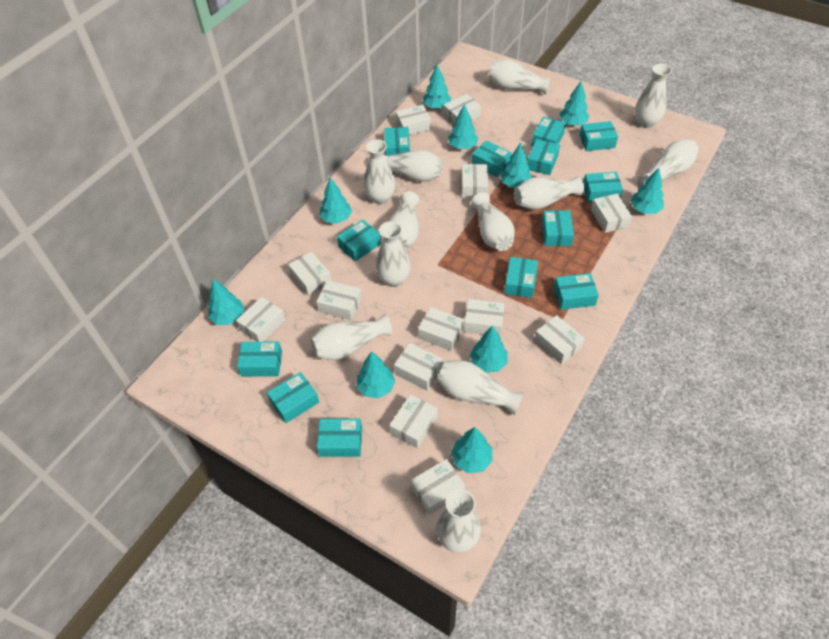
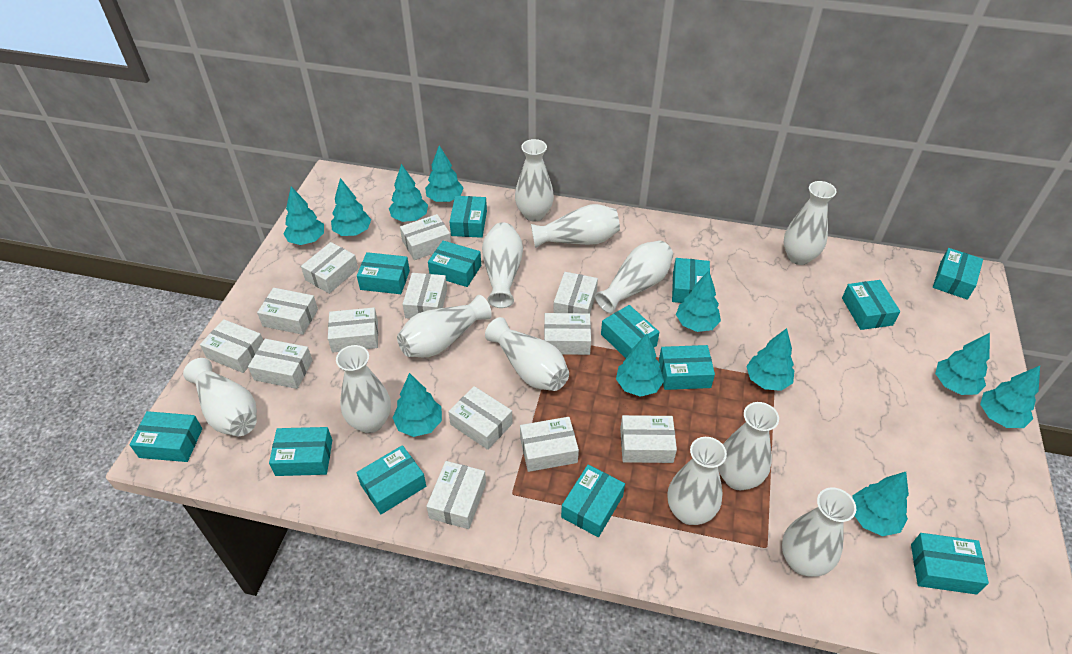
turquoise tree: [208,279,244,325] [319,178,352,223] [357,351,395,398] [423,65,451,109] [448,104,478,149] [451,427,492,473] [470,326,508,373] [500,142,532,188] [560,81,589,126] [630,168,664,214] = 10 -> [283,187,324,245] [331,178,371,236] [389,164,428,222] [393,373,442,437] [425,145,464,202] [616,334,664,397] [676,271,721,332] [746,328,794,391] [852,472,909,536] [935,333,990,395] [980,366,1040,428] = 11

